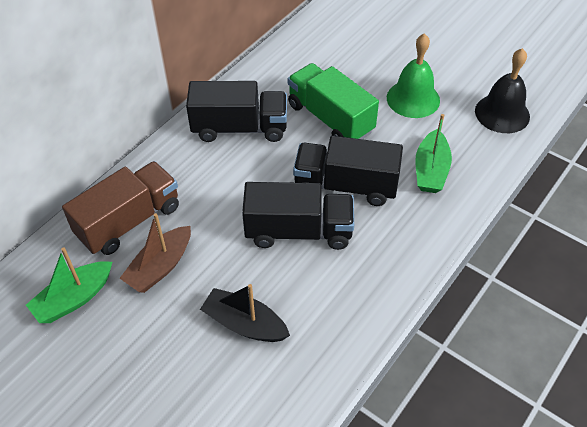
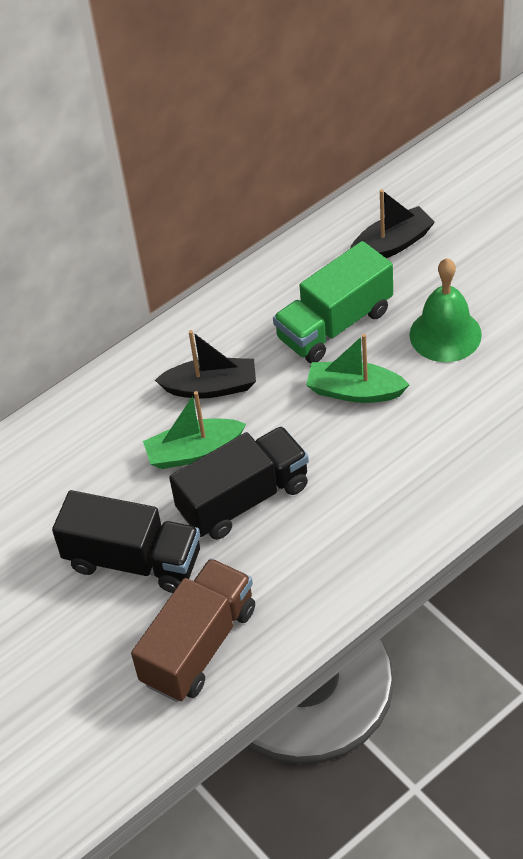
black bell: [475,48,530,133] = 1 -> none = 0
black boat: [200,284,290,342] = 1 -> [155,330,256,399] [350,189,435,258] = 2
black truck: [186,81,287,142] [242,182,354,250] [293,136,403,206] = 3 -> [52,490,200,593] [169,426,309,540] = 2
brown boat: [120,213,191,293] = 1 -> none = 0

